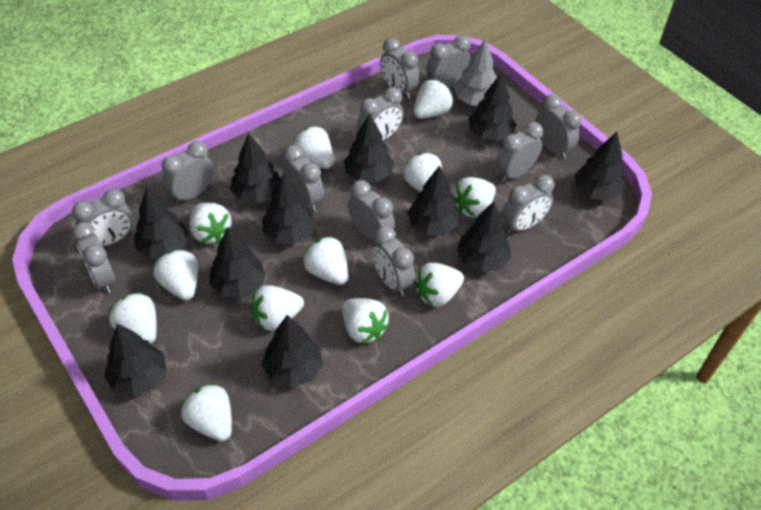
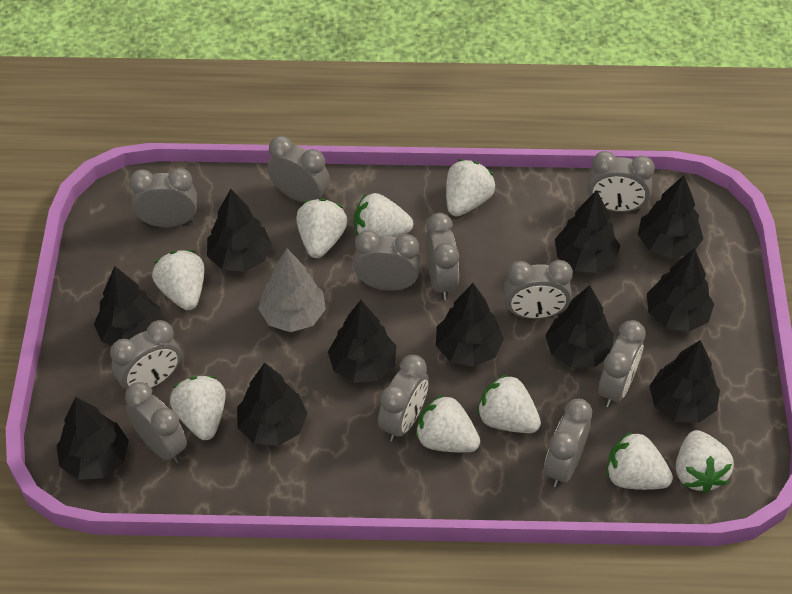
grey clock: [72,189,133,247] [72,222,116,293] [162,141,214,204] [283,145,324,212] [348,180,395,241] [357,87,404,141] [372,226,415,296] [380,38,419,99] [426,35,471,87] [496,122,543,182] [502,174,554,234] [536,94,581,159] = 12 -> [110,320,181,390] [125,382,187,463] [129,168,197,227] [267,136,330,203] [354,230,421,291] [378,355,429,442] [426,213,459,300] [504,260,573,319] [544,399,592,487] [588,151,655,212] [598,320,646,407] = 11
white strawberry: [109,292,157,344] [153,249,198,300] [181,383,232,441] [189,203,232,244] [251,285,304,331] [293,126,334,169] [303,236,348,285] [342,298,390,344] [403,153,442,192] [414,79,453,119] [414,263,464,307] [453,177,496,218] = 12 -> [152,250,205,310] [170,376,226,440] [296,199,348,258] [354,193,413,238] [415,394,480,453] [446,159,495,216] [477,374,541,433] [606,432,673,490] [676,430,734,494] = 9

